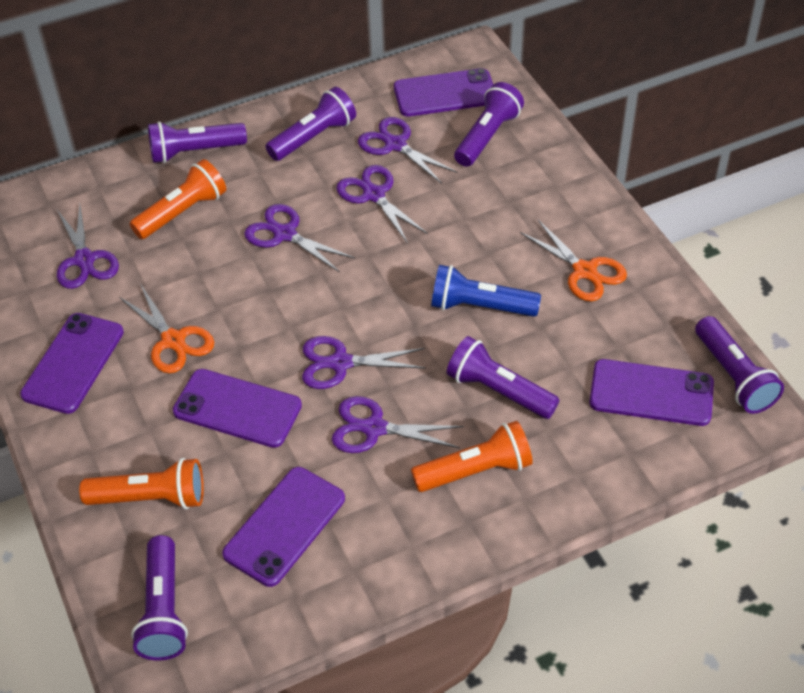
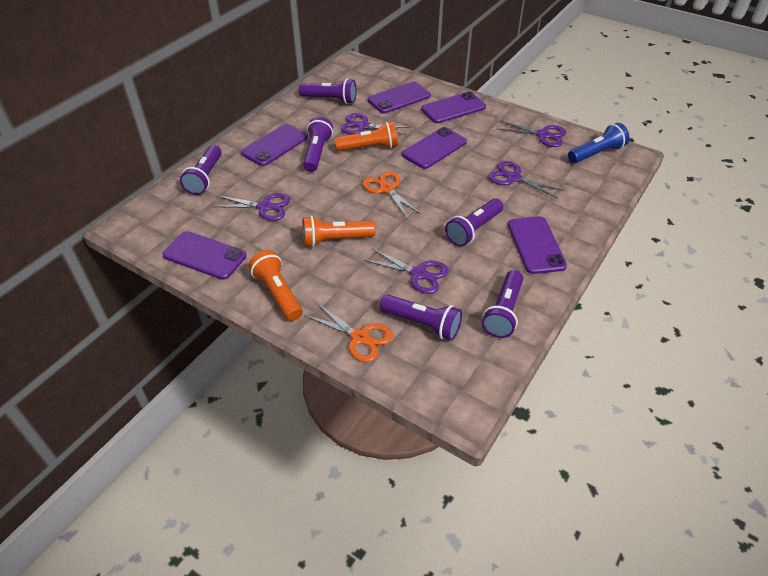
purple phone: [20,313,124,414] [173,369,302,448] [222,467,345,587] [394,68,493,117] [589,359,714,426] = 5 -> [162,231,246,280] [241,124,308,166] [368,82,431,113] [402,127,467,169] [421,92,486,123] [508,216,567,274] = 6
purple scissors: [57,205,119,289] [244,204,355,272] [302,336,426,389] [332,396,464,453] [336,165,428,243] [358,117,458,184] = 6 -> [211,193,290,221] [341,113,410,135] [364,248,449,294] [488,161,564,198] [497,120,566,147] = 5

